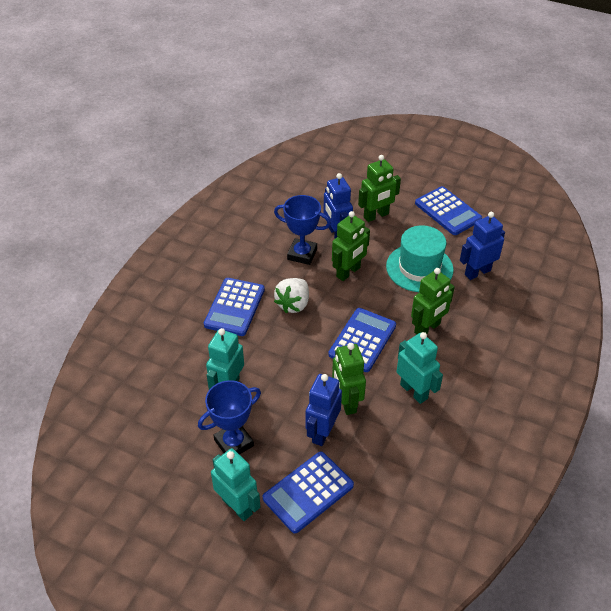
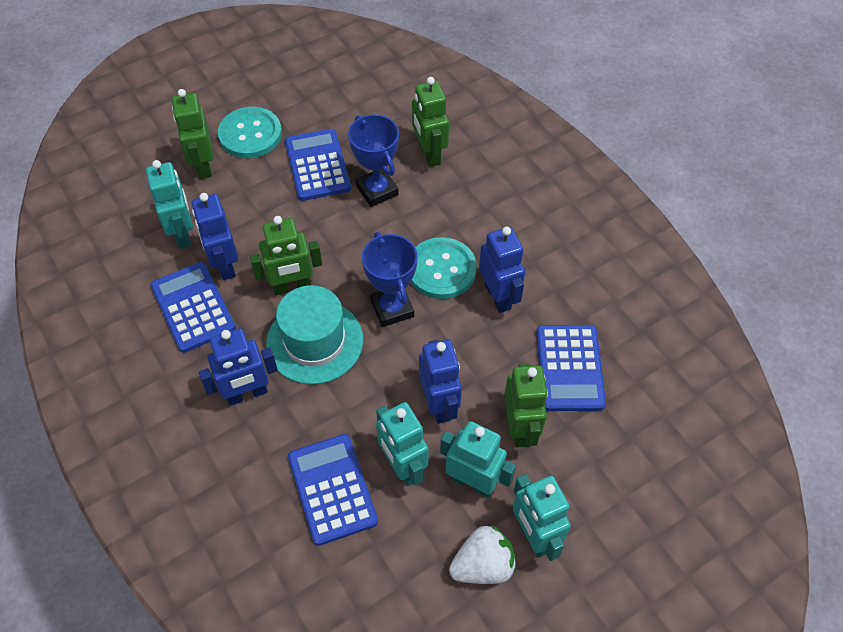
blue robot: [306,374,342,446] [323,173,353,239] [460,212,505,280] = 3 -> [192,193,238,280] [199,328,278,406] [419,340,462,424] [479,227,525,313] = 4
turquoise button: none = 0 -> [218,107,282,158] [411,237,477,299] = 2
turquoise robot: [206,328,244,390] [211,448,261,521] [397,332,443,404] = 3 -> [146,160,193,249] [376,402,429,486] [440,421,516,498] [513,474,571,561] = 4

